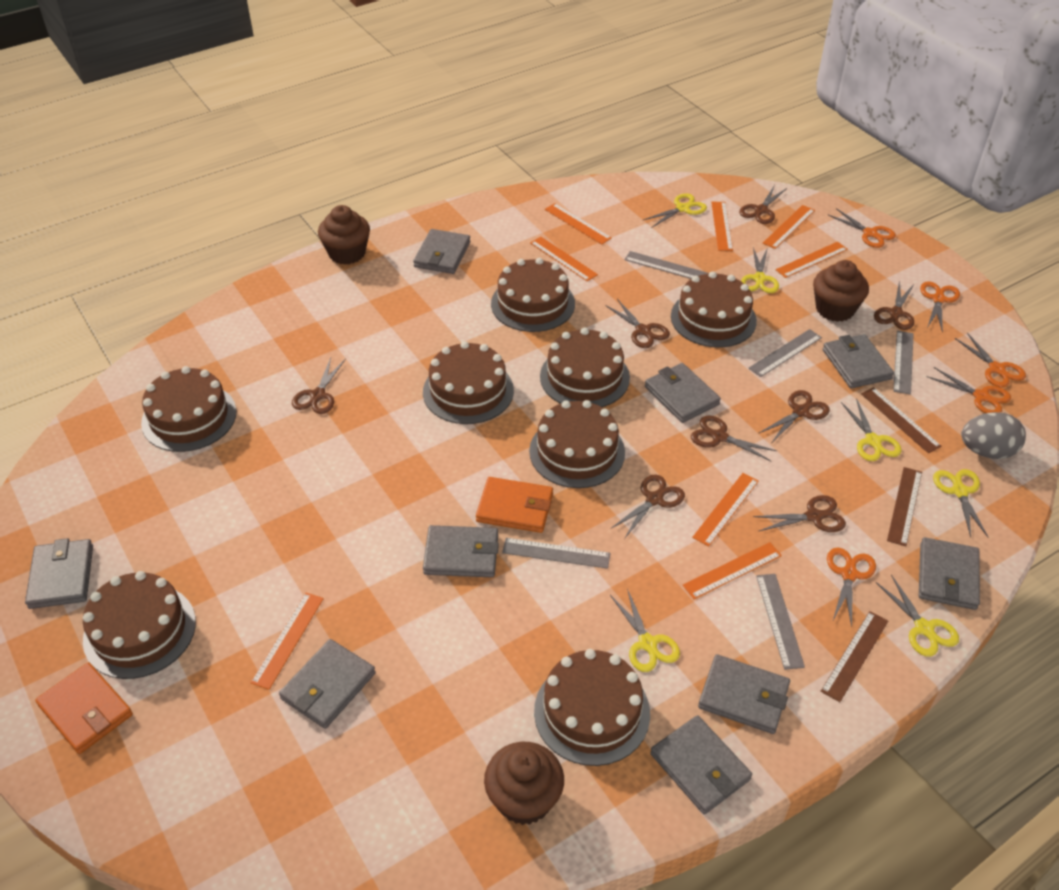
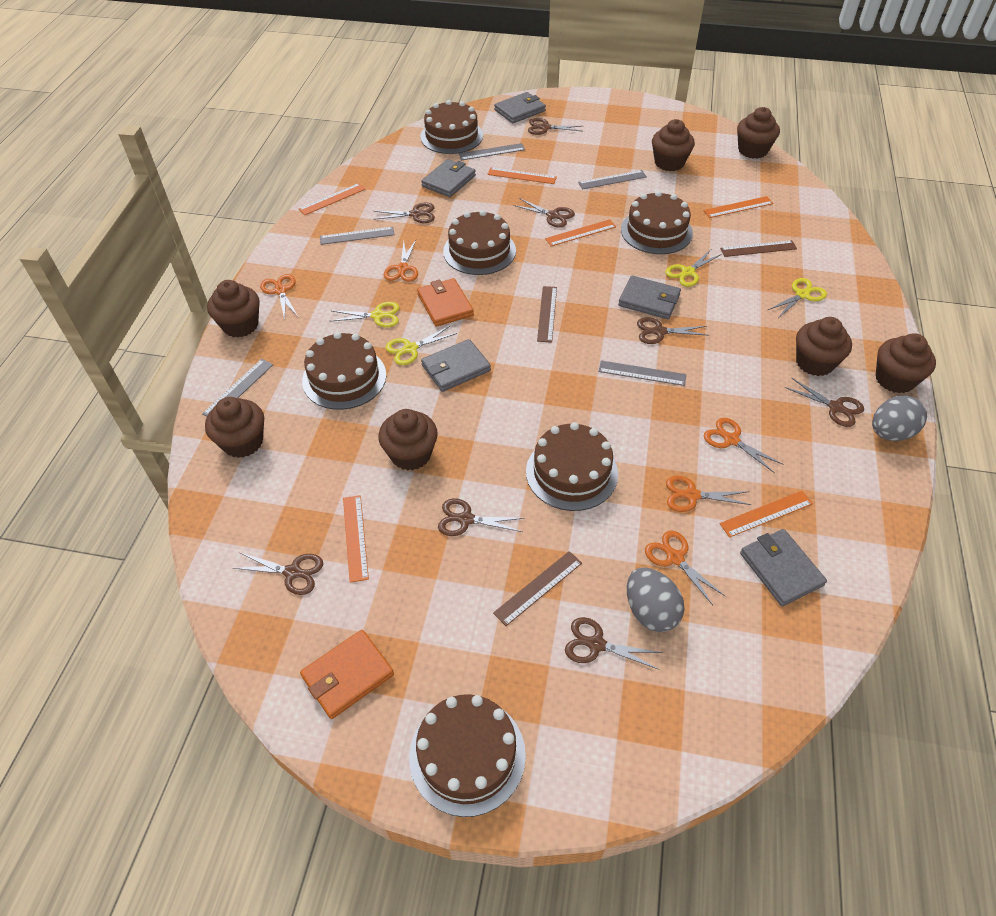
brown cake: [83,571,196,679] [141,366,236,452] [423,341,514,424] [491,258,575,332] [529,400,625,488] [534,649,650,766] [540,327,630,407] [671,271,757,347] = 8 -> [302,332,386,410] [409,694,526,817] [420,100,483,154] [443,210,516,275] [526,422,618,511] [621,191,693,254] = 6
brown cupcake: [318,205,370,265] [484,742,564,825] [813,260,869,322] = 3 -> [205,397,264,458] [207,280,260,338] [378,409,438,471] [652,119,695,171] [737,107,780,159] [796,317,852,376] [876,333,936,393] = 7
grey egg: [961,412,1026,459] = 1 -> [627,567,684,632] [872,396,927,441] = 2
grey wallet: [25,538,93,609] [279,639,376,729] [413,229,470,274] [423,525,499,577] [645,363,721,423] [650,715,752,814] [698,654,790,734] [823,334,894,389] [919,537,980,610] = 9 -> [421,159,476,197] [421,339,491,392] [494,92,546,123] [618,276,681,319] [740,529,827,606] = 5
orange ruler: [251,593,324,690] [530,237,598,281] [545,203,612,245] [683,542,782,599] [692,473,759,546] [711,202,733,251] [763,205,815,249] [776,242,848,278] = 8 -> [299,183,365,215] [343,495,369,583] [487,167,557,184] [545,219,616,246] [703,196,773,218] [720,491,813,538] = 6
yellow scissors: [610,588,680,672] [643,193,707,227] [741,247,779,293] [841,398,901,461] [876,575,959,657] [933,469,989,538] = 6 -> [331,302,400,328] [385,326,457,365] [665,250,722,287] [768,278,827,318] = 4

